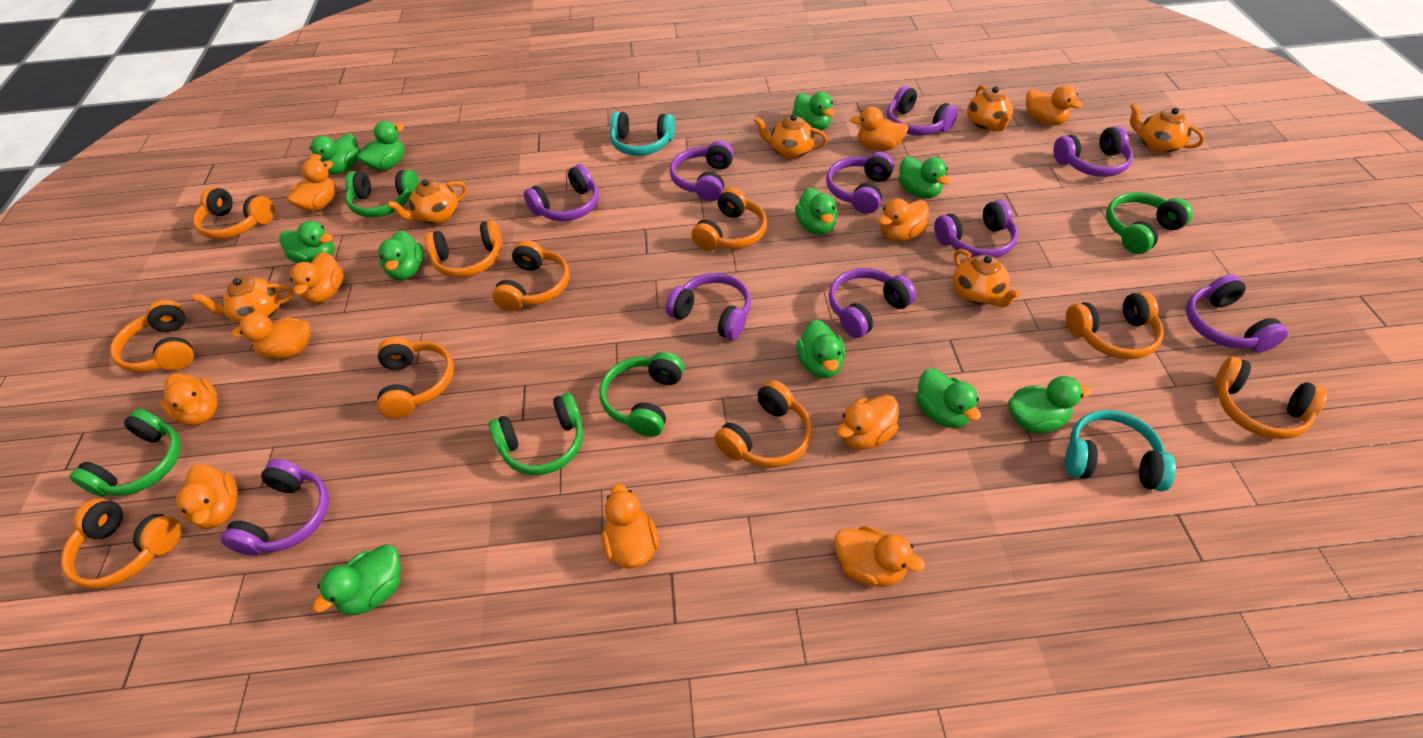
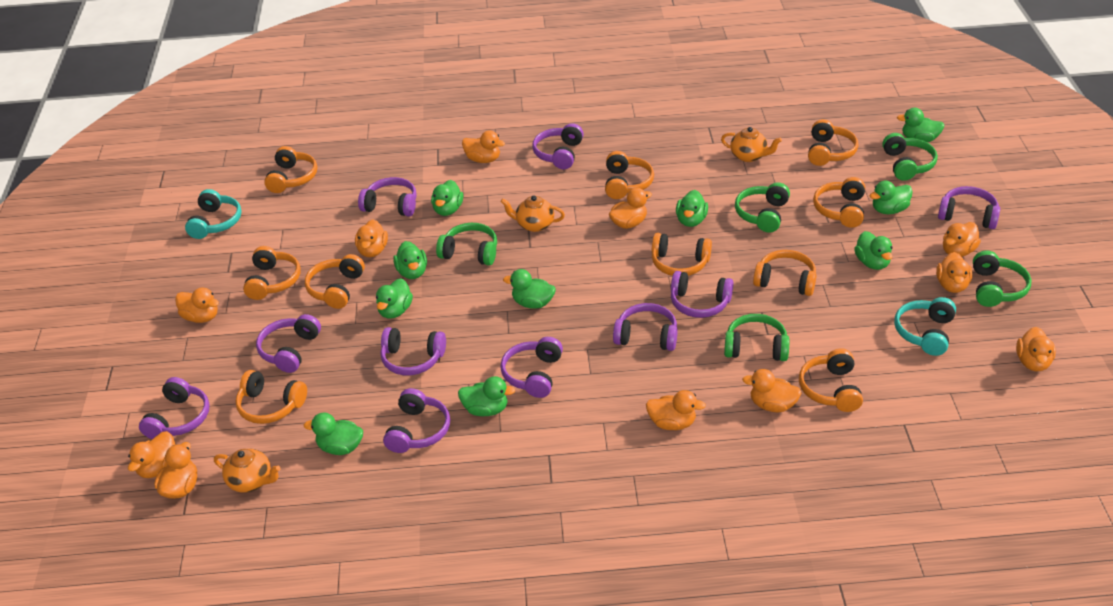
green duck: [279,221,334,263] [309,133,360,174] [312,544,401,615] [357,121,405,171] [378,230,423,280] [792,92,834,131] [795,187,838,235] [797,320,845,378] [899,156,950,199] [916,368,981,428] [1008,376,1091,434] = 11 -> [304,413,363,455] [376,278,413,319] [393,241,427,279] [431,180,463,216] [458,376,515,416] [503,269,556,309] [676,190,708,227] [854,231,893,270] [870,181,913,214] [897,108,945,142] = 10
orange teapot: [193,277,293,324] [387,179,467,225] [754,114,828,159] [953,249,1021,307] [967,85,1013,132] [1130,103,1205,154] = 6 -> [214,449,280,493] [500,195,565,232] [721,127,782,162] = 3

